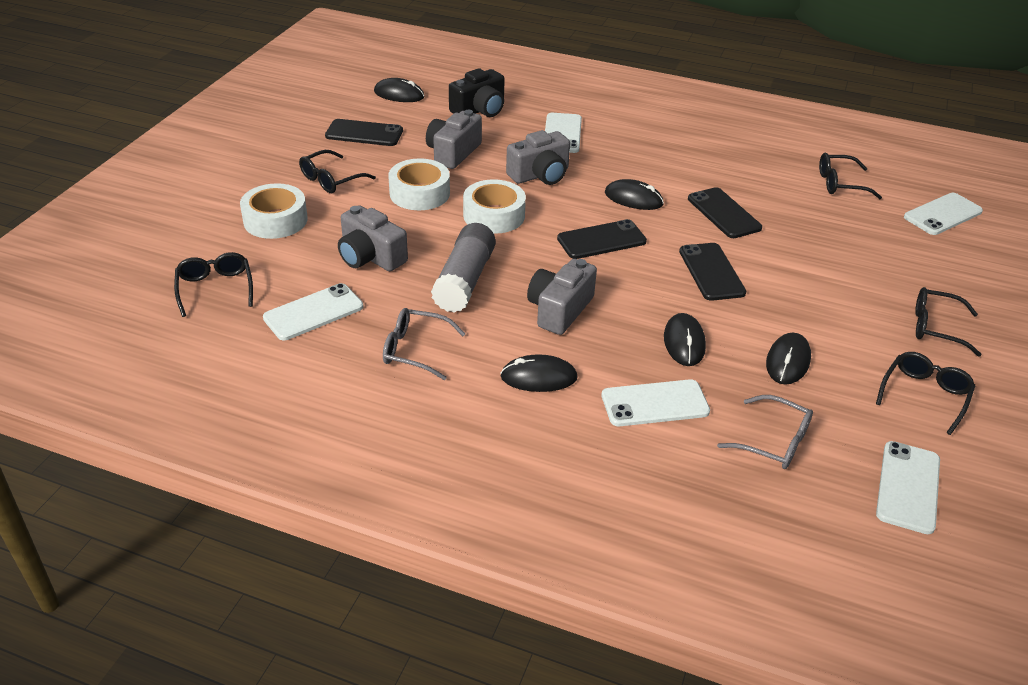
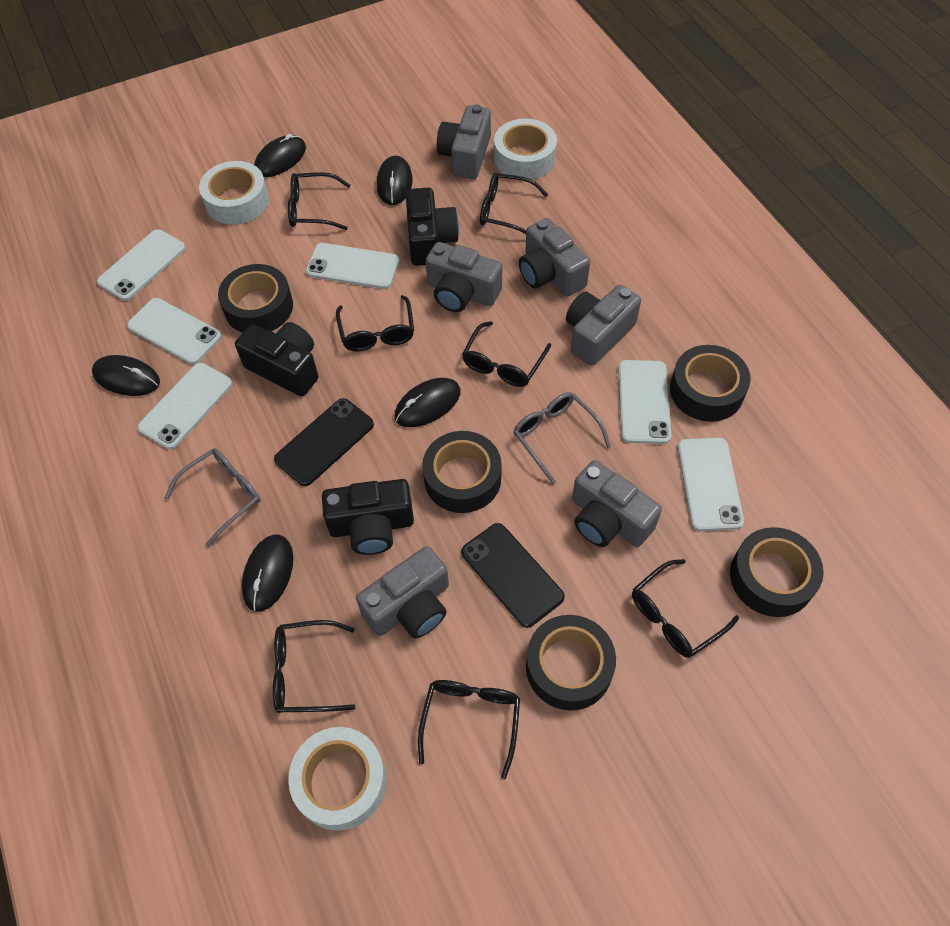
black camera: [449,68,505,117] = 1 -> [235,322,318,396] [322,479,414,555] [406,188,459,266] = 3
black glasses: [174,252,253,317] [299,150,376,193] [819,153,882,199] [876,352,975,435] [915,287,982,357] = 5 -> [273,620,356,713] [288,172,351,230] [336,295,414,352] [418,680,520,779] [462,321,551,387] [480,173,548,234] [632,559,739,658] = 7
black phone: [325,119,403,146] [557,219,647,259] [679,243,746,301] [688,187,762,238] = 4 -> [274,398,374,486] [461,523,565,628] = 2
black tape: none = 0 -> [218,264,293,333] [422,431,502,513] [526,615,616,711] [670,345,750,422] [730,527,824,617] = 5
grey camera: [338,205,408,271] [426,110,482,169] [506,130,570,185] [527,259,597,335] = 4 -> [356,546,449,639] [426,242,502,312] [437,104,491,179] [519,218,590,297] [566,285,641,366] [572,460,662,547] = 6
grey glue stick: [431,223,496,313] = 1 -> none = 0
white phone: [263,283,363,340] [545,113,582,153] [602,379,710,426] [876,441,940,534] [904,193,983,235] = 5 -> [97,229,186,301] [127,298,222,365] [137,363,233,449] [306,243,399,289] [618,360,671,444] [677,438,744,531] = 6

